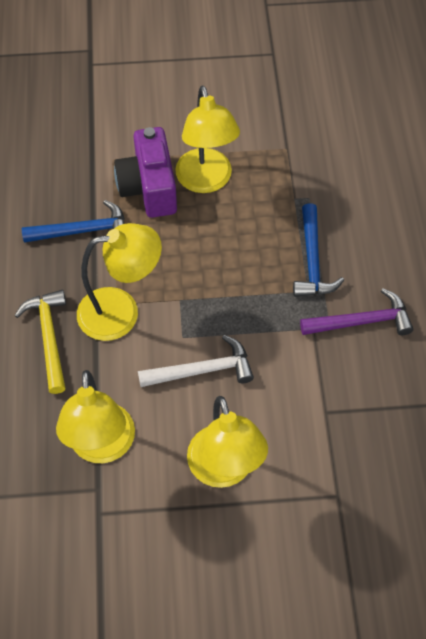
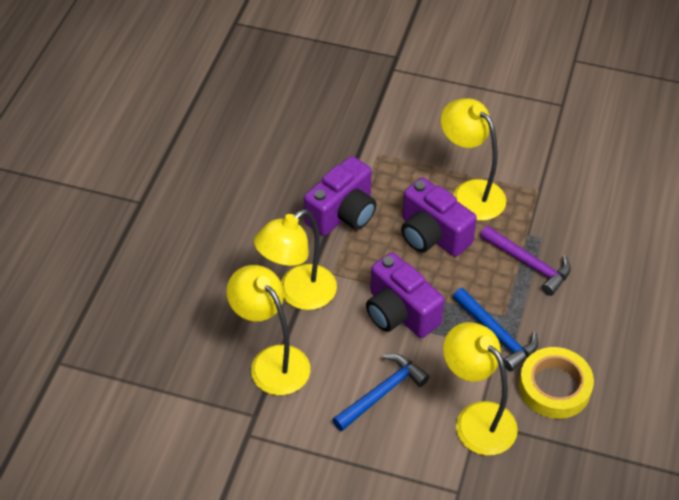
purple camera: [114,127,177,218] = 1 -> [304,156,377,236] [366,252,444,338] [401,178,477,257] = 3
white hammer: [138,335,254,387] = 1 -> none = 0
yellow hammer: [14,290,66,394] = 1 -> none = 0
yellow tape: none = 0 -> [519,347,594,419] = 1

